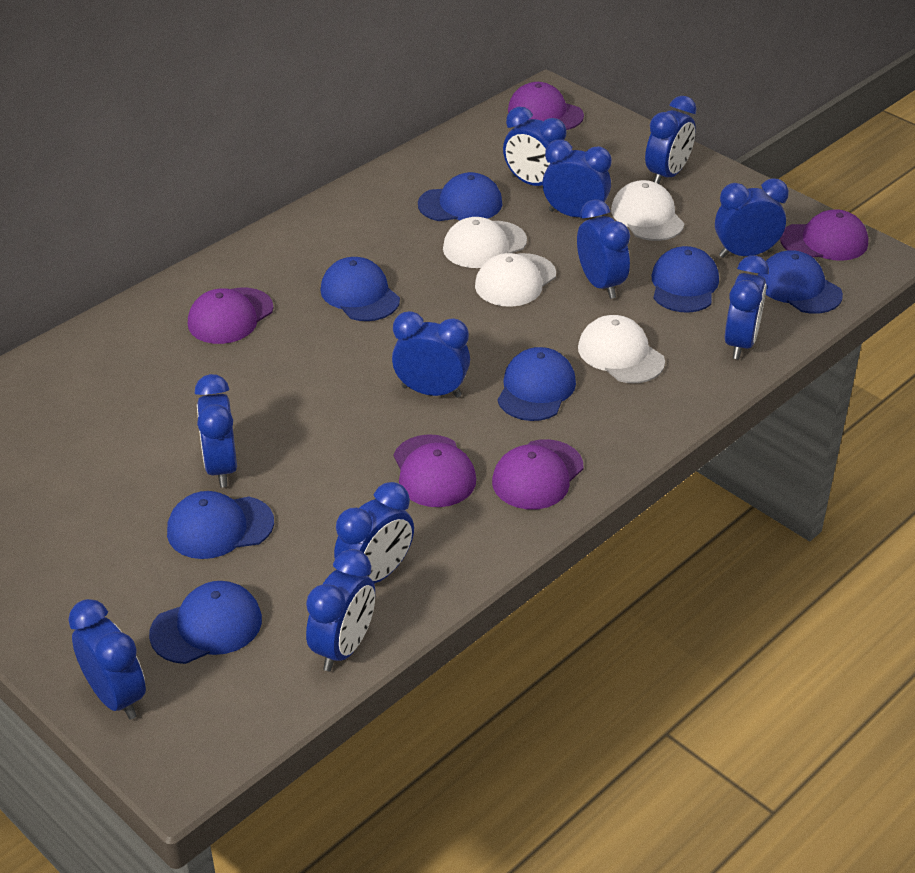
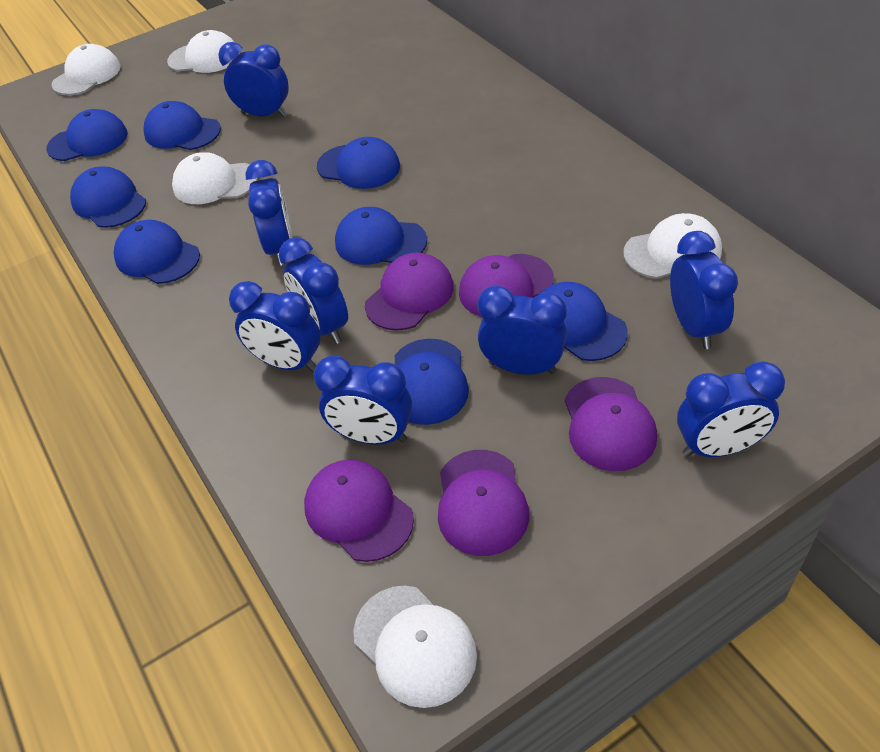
blue cap: [149,581,262,664] [167,491,274,559] [320,257,400,321] [418,172,502,221] [497,347,576,421] [652,246,719,313] [758,250,843,314] = 7 -> [46,109,127,161] [70,167,146,228] [114,220,200,284] [143,101,221,150] [317,137,400,189] [335,207,427,265] [395,339,469,425] [540,282,628,361] = 8
blue clock: [68,599,146,720] [195,374,237,488] [306,549,375,671] [334,482,414,584] [392,311,470,398] [503,107,567,186] [542,139,612,218] [577,200,630,299] [645,96,697,184] [715,178,789,258] [725,255,769,360] = 11 -> [218,42,289,117] [229,281,321,372] [246,160,293,266] [279,237,348,344] [314,355,412,444] [478,285,567,375] [670,231,738,349] [677,361,785,457] = 8
white cap: [443,217,527,268] [475,253,556,307] [578,315,665,383] [611,180,685,241] = 4 -> [52,44,121,95] [167,30,240,73] [172,152,258,204] [353,586,477,708] [623,213,722,279] = 5

